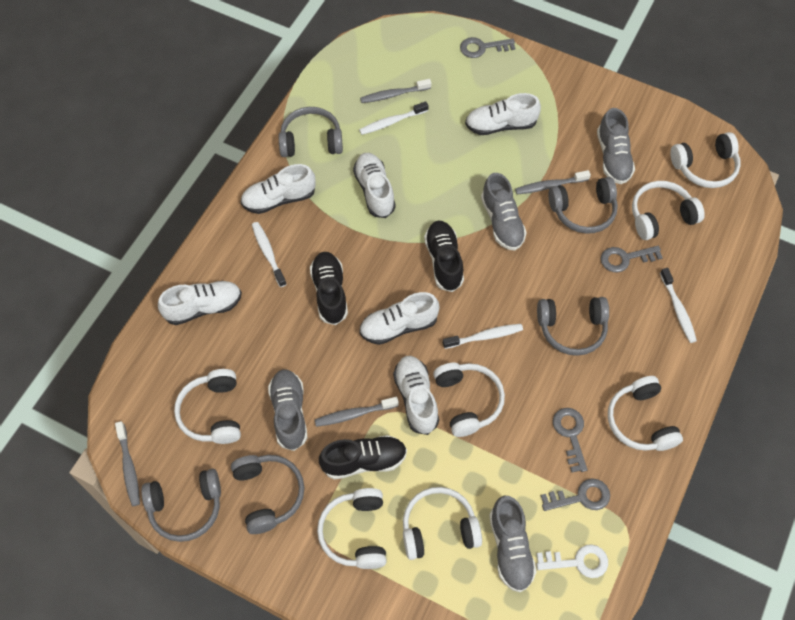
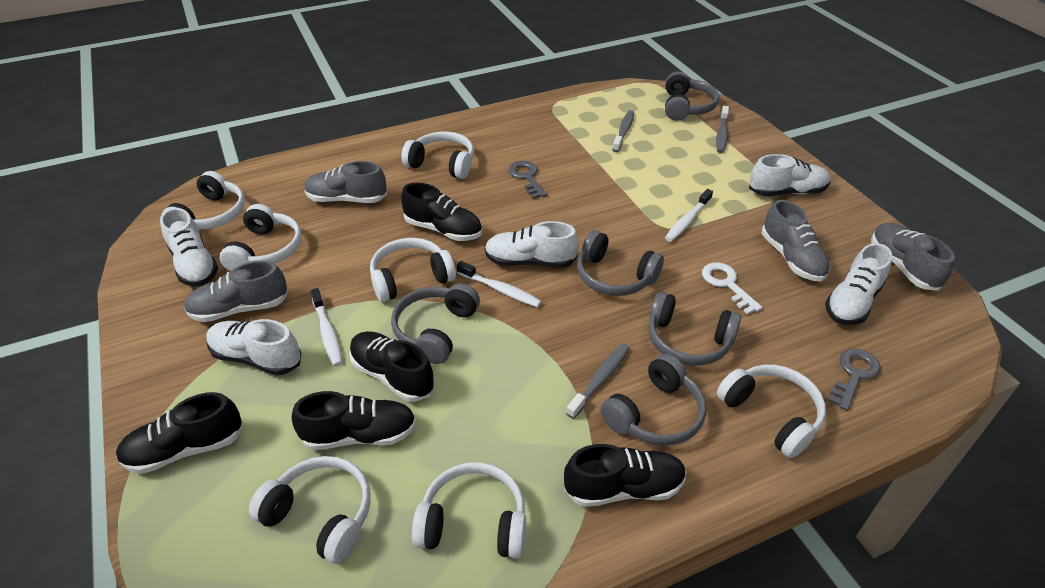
black shoe: [310,252,348,325] [319,435,407,479] [424,221,464,292] = 3 -> [116,392,243,474] [292,391,416,450] [349,331,435,402] [401,183,482,241] [564,444,687,507] = 5
grey key: [460,37,515,58] [541,479,610,511] [553,408,588,473] [601,246,663,273] = 4 -> [508,161,547,199] [828,349,881,411] = 2
grey toothbrush: [115,421,140,506] [315,397,399,427] [360,79,431,103] [515,170,591,194] = 4 -> [566,343,630,419] [612,110,634,152] [716,106,729,153] = 3
white shoe: [158,281,242,325] [240,164,316,214] [353,153,396,218] [359,292,439,345] [393,356,439,435] [465,93,541,135] = 6 -> [160,208,219,286] [206,319,301,375] [485,221,579,268] [749,154,830,196] [825,243,892,325] = 5
white toothbrush: [252,222,287,287] [359,101,428,135] [443,324,523,349] [660,268,697,343] = 4 -> [310,288,343,366] [457,261,542,307] [665,189,713,242] = 3

